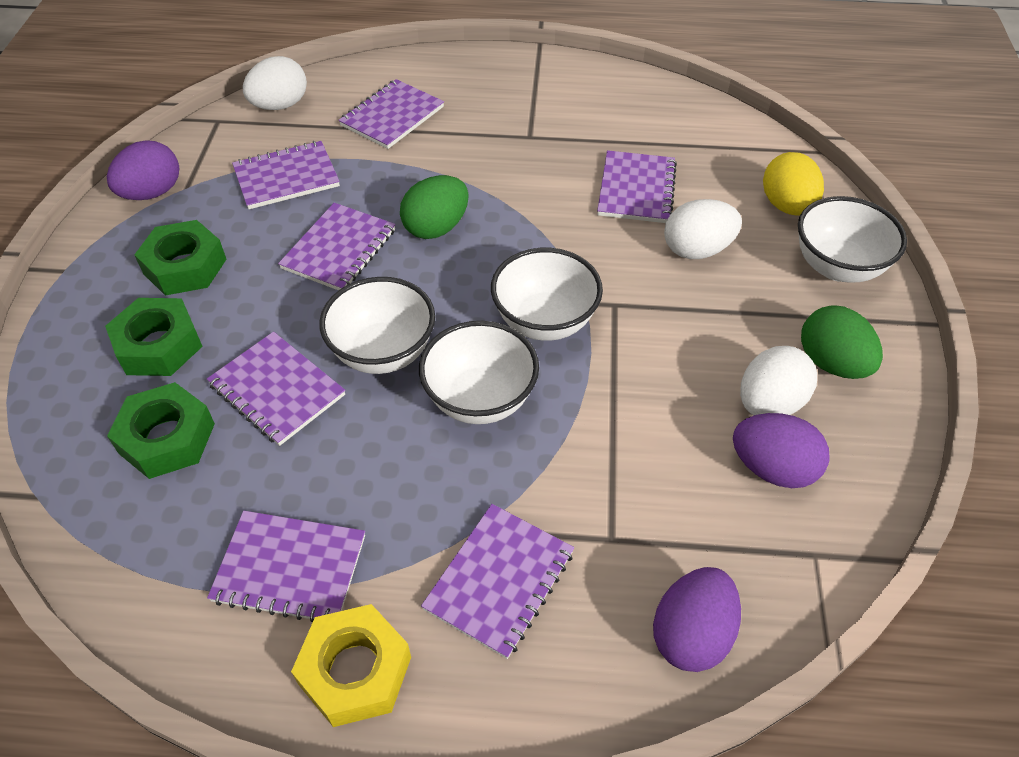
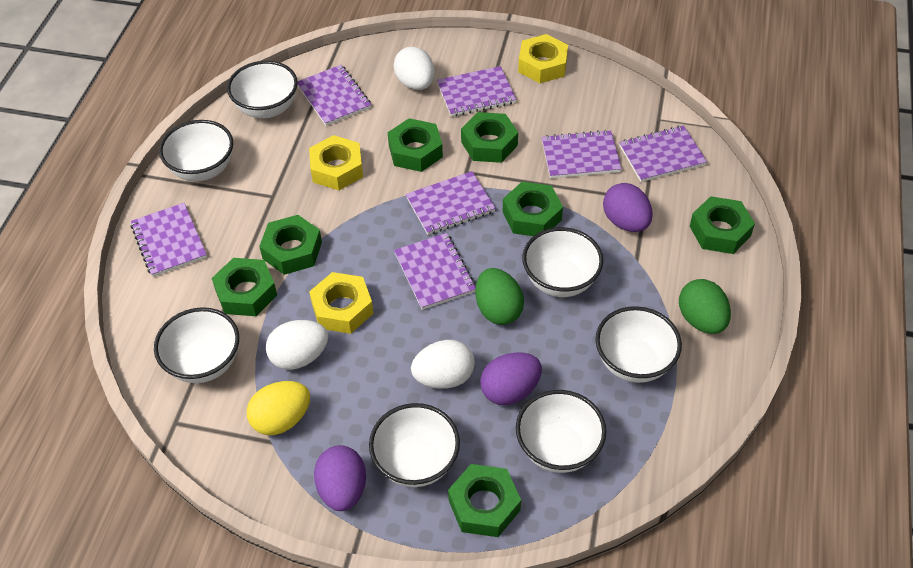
green nut: [105,298,203,376] [107,382,215,479] [134,220,226,296] = 3 -> [212,258,277,316] [259,215,322,275] [388,118,443,172] [448,464,521,537] [461,112,518,163] [503,182,563,236] [690,196,755,254] = 7
white bowl: [319,277,435,374] [419,321,539,424] [491,248,603,341] [798,196,907,283] = 4 -> [154,307,239,383] [159,120,233,181] [227,61,298,118] [369,403,460,487] [516,390,606,473] [522,227,603,297] [595,306,682,383] = 7
yellow nut: [291,604,411,727] = 1 -> [309,135,363,190] [309,272,374,334] [518,34,568,83] = 3

